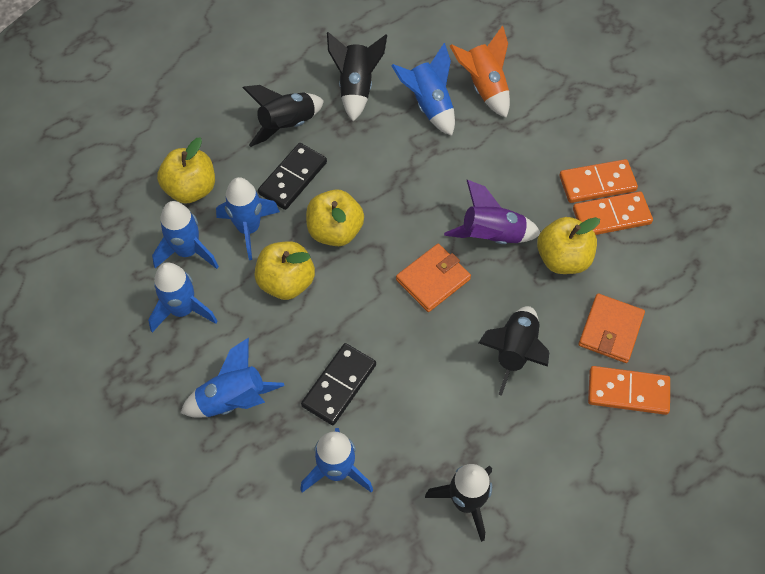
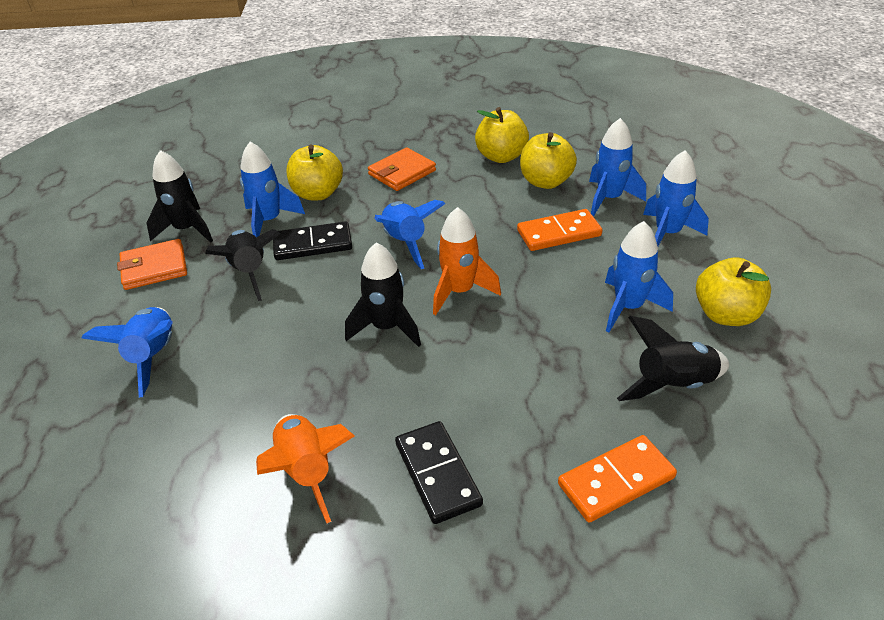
orange domino: [559,159,638,203] [573,191,653,235] [588,366,670,415] = 3 -> [517,209,602,251] [558,435,677,523] = 2
orange rocket: [450,25,510,118] = 1 -> [256,414,355,523] [433,207,501,315] = 2
purple rocket: [444,180,541,244] = 1 -> none = 0

